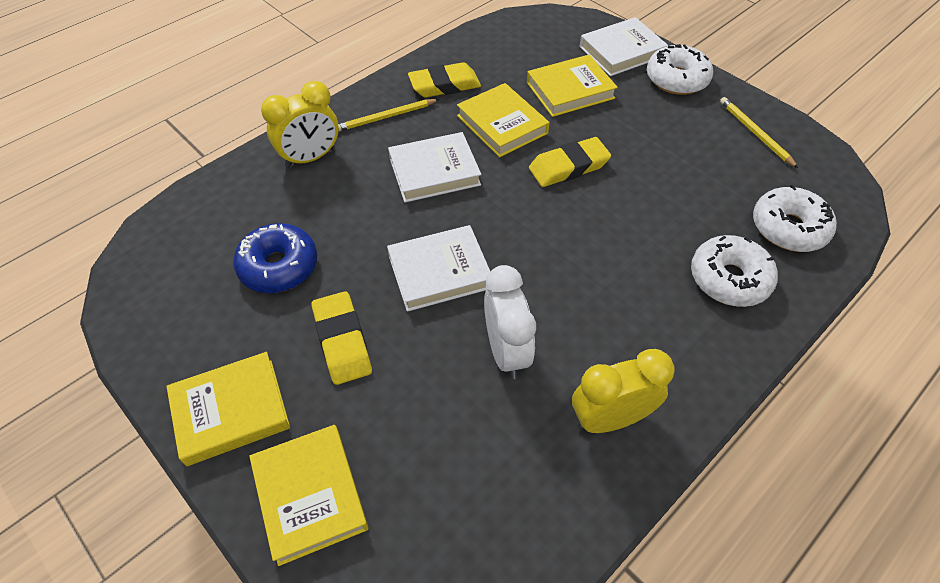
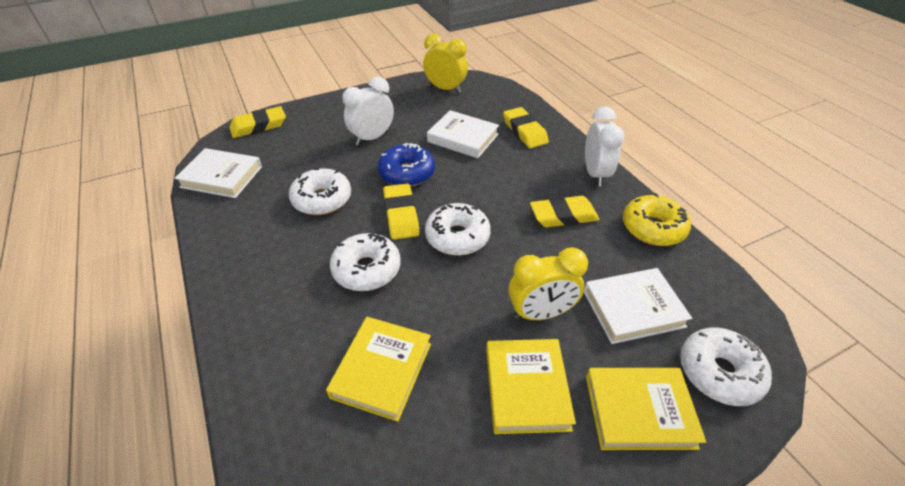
white clock: [484,265,536,379] = 1 -> [342,77,394,146] [585,107,625,186] = 2
white donut: [647,44,713,95] [691,235,778,307] [753,185,837,252] = 3 -> [289,168,351,215] [330,233,400,291] [425,203,491,256] [680,328,772,406] = 4
yellow book: [166,352,290,466] [249,425,369,566] [457,83,550,157] [527,55,618,117] = 4 -> [326,317,431,422] [486,339,576,434] [586,368,706,450] = 3
yellow donut: none = 0 -> [623,193,691,246] = 1
yellow eraser: [312,291,372,385] [408,62,481,98] [529,137,611,187] = 3 -> [229,106,286,138] [383,183,420,240] [503,107,549,148] [530,196,600,227] = 4
yellow pencil: [338,99,439,132] [720,97,798,168] = 2 -> none = 0

